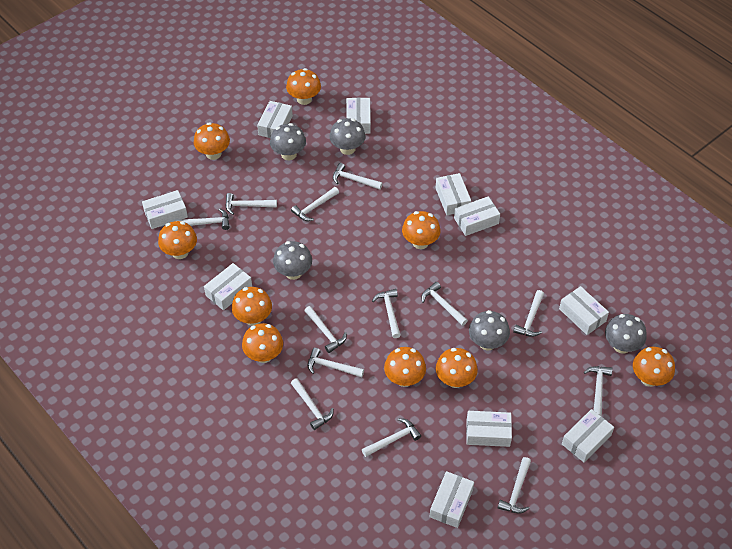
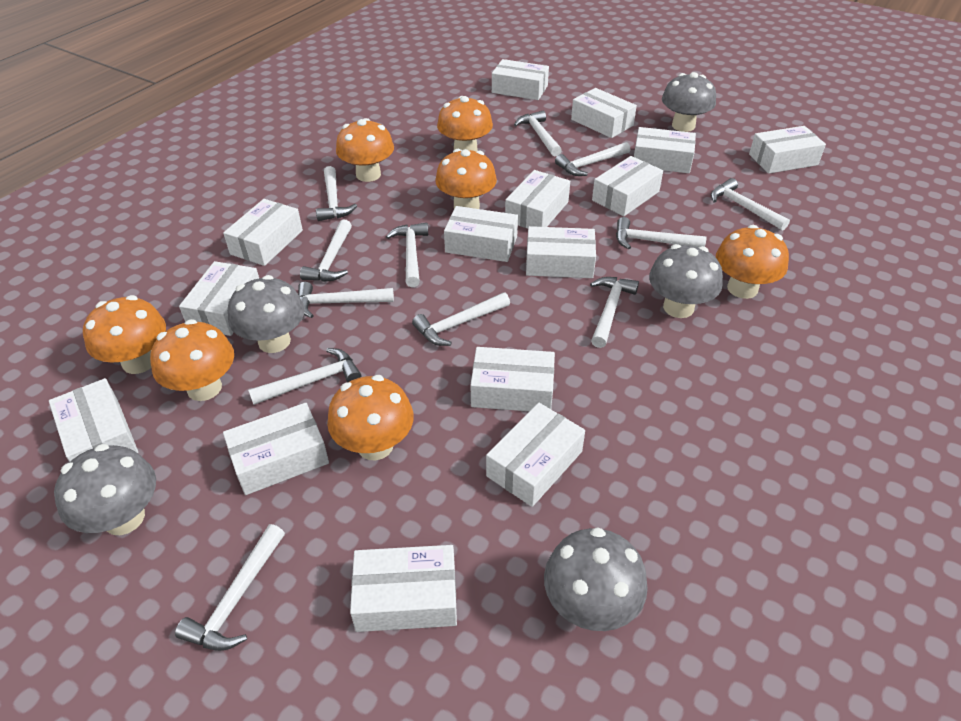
orange mushroom: [158,221,197,259] [194,122,230,160] [232,287,272,326] [242,323,283,363] [286,68,321,105] [384,347,426,387] [402,211,440,249] [436,348,478,388] [633,347,675,387] = 9 -> [83,295,166,374] [150,319,234,401] [327,375,414,461] [336,118,394,182] [435,149,497,209] [437,96,493,151] [716,225,789,299] = 7
white box: [142,190,188,229] [204,263,252,310] [257,101,293,138] [346,98,371,134] [430,471,474,528] [436,173,471,215] [454,196,500,236] [466,411,512,447] [559,286,609,335] [562,409,614,463] = 10 -> [49,378,138,462] [179,261,259,336] [223,199,303,266] [223,403,329,495] [350,545,457,632] [444,206,518,262] [470,347,555,411] [486,403,585,507] [492,59,549,100] [505,170,570,229] [526,226,596,278] [571,88,637,138] [592,156,663,216] [634,127,696,173] [749,126,826,174] = 15
white hammer: [176,208,230,230] [225,193,277,215] [291,187,339,221] [291,378,334,430] [304,306,347,353] [308,348,364,377] [333,163,383,190] [362,418,421,457] [372,289,401,338] [421,282,468,326] [498,457,531,513] [513,290,544,337] [584,366,613,416] = 13 -> [175,524,285,651] [248,348,361,405] [298,282,394,318] [300,219,352,282] [316,166,357,221] [386,223,428,287] [412,292,510,346] [514,111,562,157] [555,142,630,176] [590,277,639,348] [616,217,706,249] [711,178,790,231] = 12

